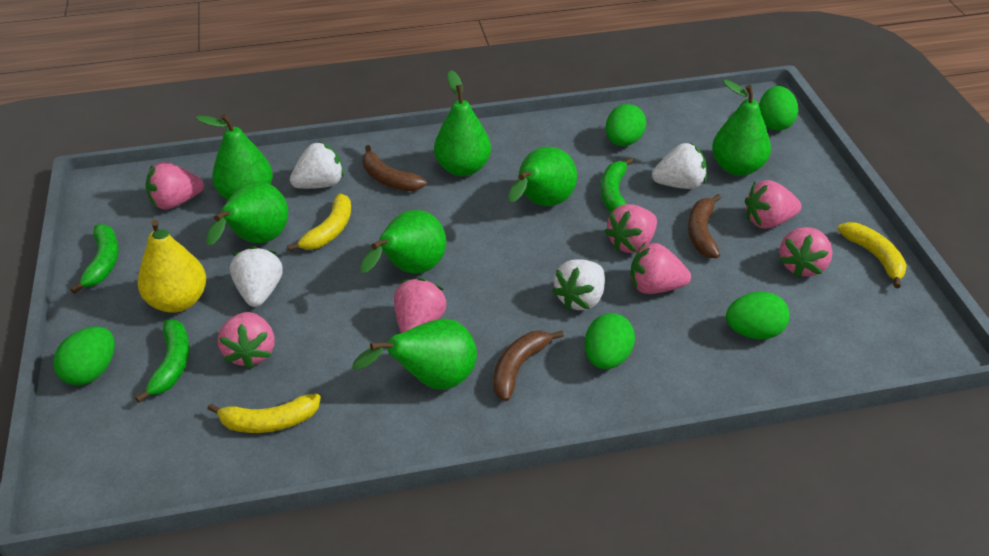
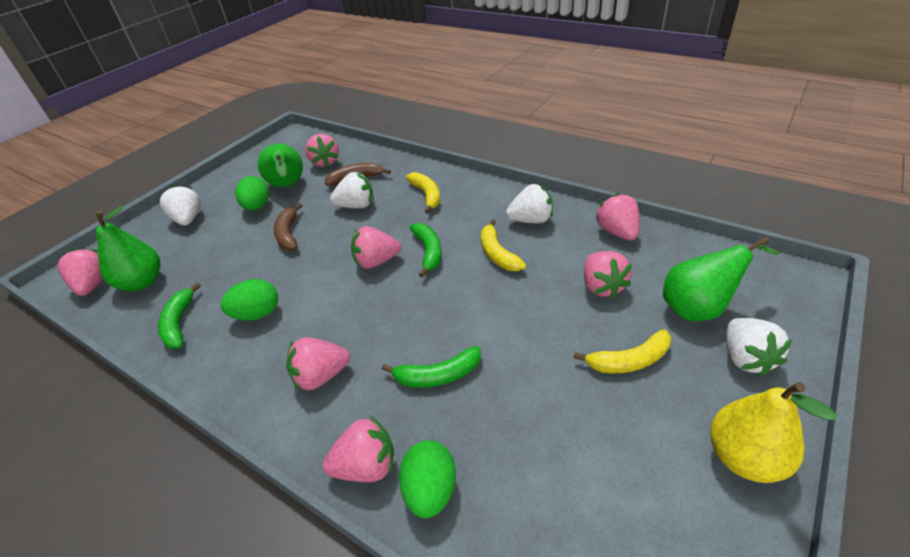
brown banana: [362,145,427,191] [493,331,564,401] [688,194,721,258] = 3 -> [274,203,302,251] [325,162,391,186] = 2
green egg: [53,327,115,385] [585,313,635,369] [606,104,646,146] [726,292,790,339] [759,86,798,131] = 5 -> [220,279,278,321] [235,176,270,211] [399,440,456,518] = 3
green pear: [196,114,273,200] [206,182,288,245] [352,319,477,390] [360,210,446,273] [434,70,491,176] [508,147,577,206] [712,79,771,176] = 7 -> [96,205,160,291] [258,144,303,187] [663,237,780,321] = 3

